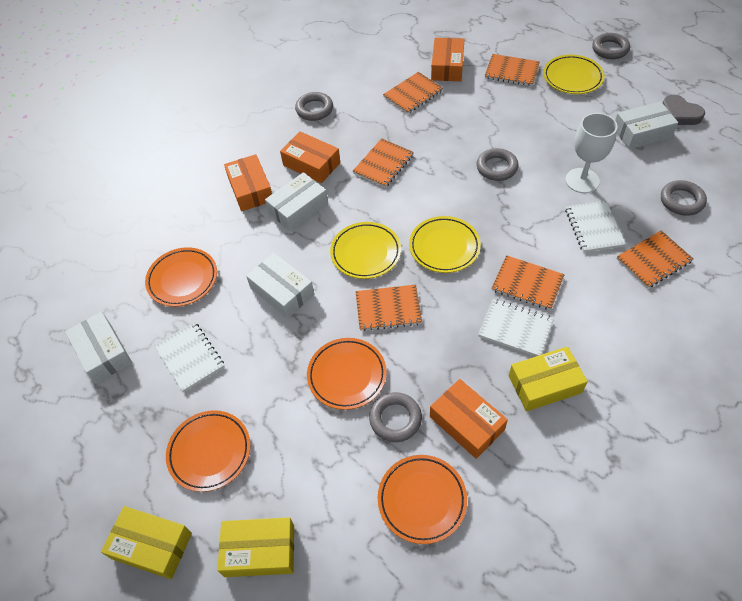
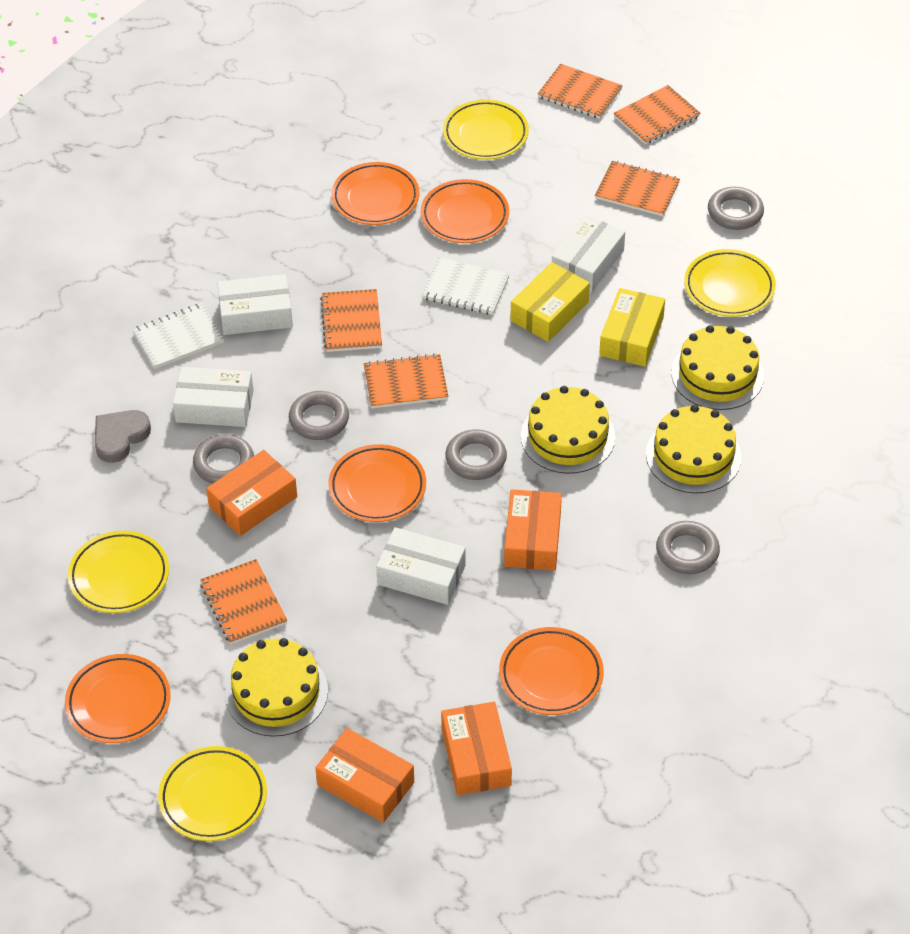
orange plate: [145,247,217,307] [166,410,251,492] [307,338,387,410] [378,455,467,544] = 4 -> [65,654,171,743] [328,444,426,522] [331,162,420,225] [421,179,509,243] [499,627,604,715] = 5
white goblet: [565,113,618,193] = 1 -> none = 0
white notebook: [154,322,224,392] [478,299,554,356] [565,200,626,253] = 3 -> [132,303,225,369] [421,257,510,315] = 2
yellow box: [101,506,192,579] [217,517,294,577] [509,346,588,412] = 3 -> [510,262,590,342] [599,288,665,367] = 2
yellow cake: none = 0 -> [225,638,328,737] [521,386,615,474] [646,405,741,493] [671,325,764,410] = 4
yellow plate: [330,222,401,279] [409,216,481,273] [543,55,604,94] = 3 -> [68,531,169,613] [158,746,267,841] [443,100,529,160] [684,249,776,317] = 4

